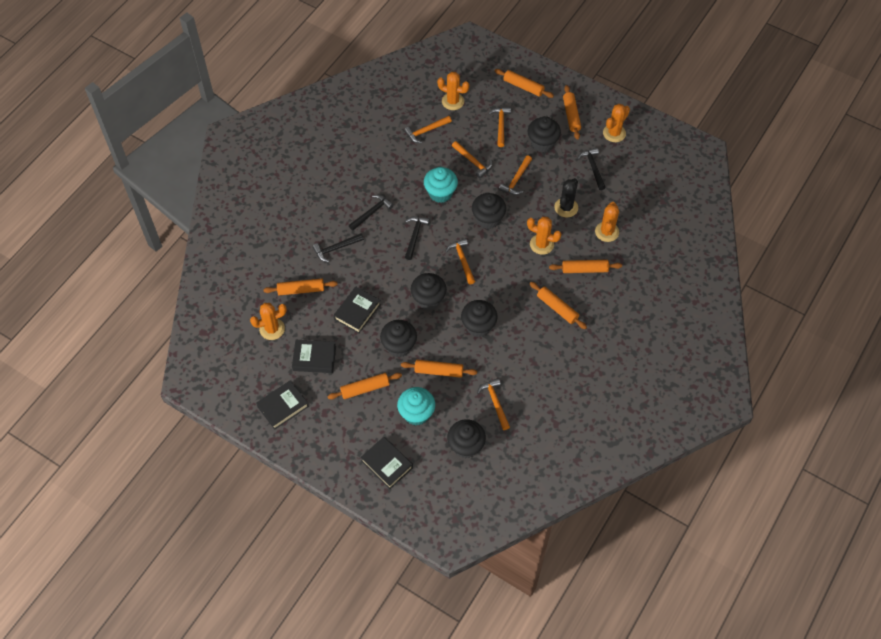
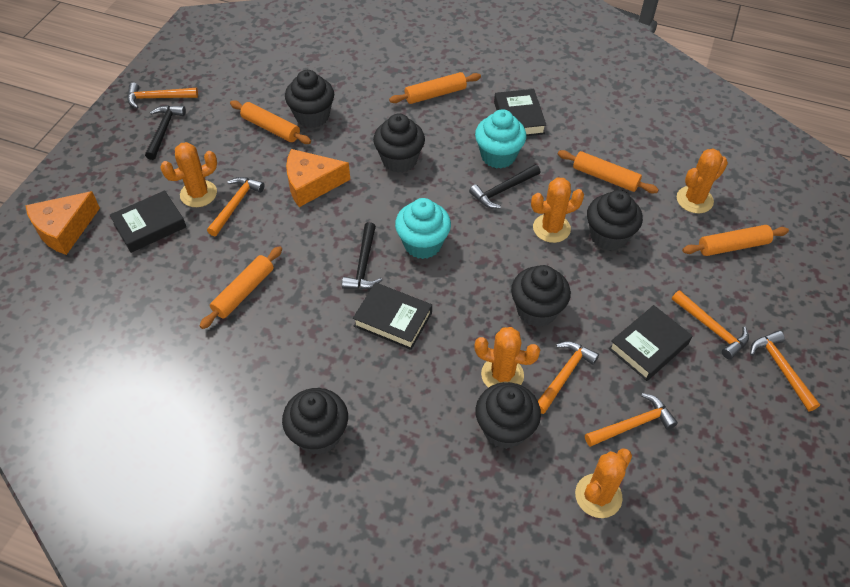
black cactus: [554,178,578,217] = 1 -> none = 0
black hammer: [312,233,364,262] [349,195,394,231] [405,217,430,260] [577,148,606,190] = 4 -> [145,105,186,160] [342,222,382,289] [469,164,541,209] = 3
orange cheese: none = 0 -> [25,191,100,255] [286,149,350,207] = 2
orange rolling pin: [263,279,338,295] [327,373,402,400] [401,360,477,378] [494,69,554,98] [530,282,587,329] [549,260,622,273] [563,85,581,140] = 7 -> [200,246,282,329] [230,100,311,144] [389,72,481,104] [558,150,659,193] [682,225,789,256] = 5

